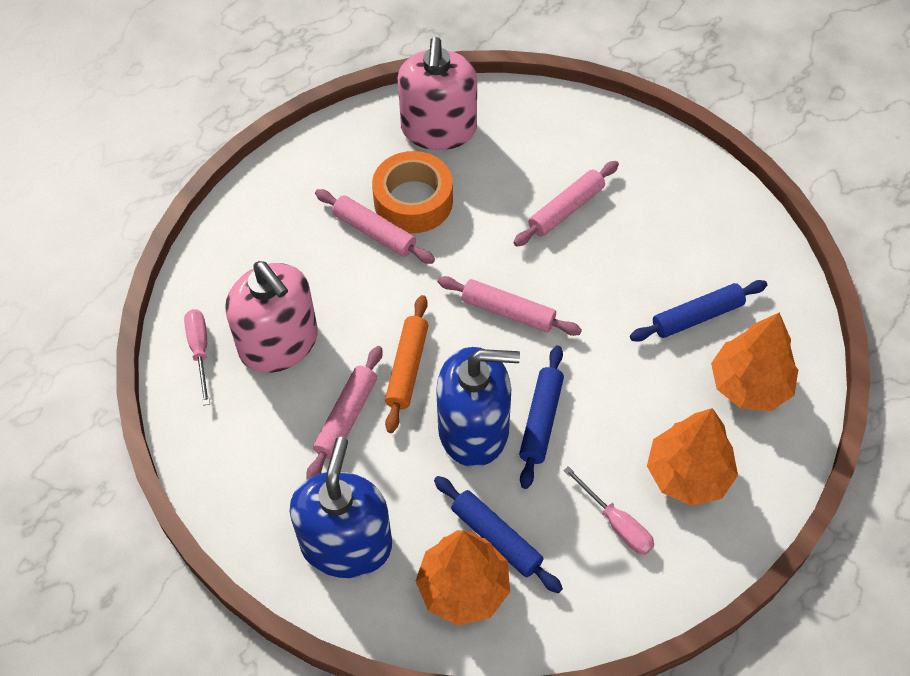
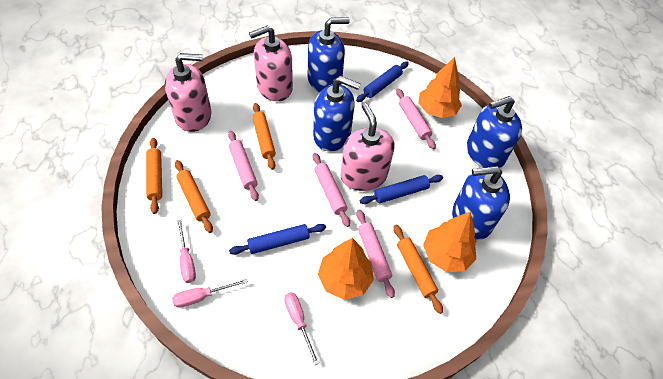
blue soap dispenser: [290,437,392,578] [436,347,520,467] = 2 -> [308,18,350,93] [313,76,360,152] [452,166,510,240] [467,96,522,168] = 4
orange rolling pin: [385,295,428,433] = 1 -> [146,138,162,214] [175,160,213,233] [252,103,276,170] [393,225,443,314] = 4
orange tape: [372,151,453,233] = 1 -> none = 0
pink screwdriver: [184,309,210,406] [563,466,654,555] = 2 -> [172,279,248,308] [177,220,196,283] [284,292,319,365] = 3
pink soap dispenser: [225,261,318,373] [398,37,477,150] = 2 -> [165,53,211,132] [249,25,293,101] [340,103,395,191] = 3

